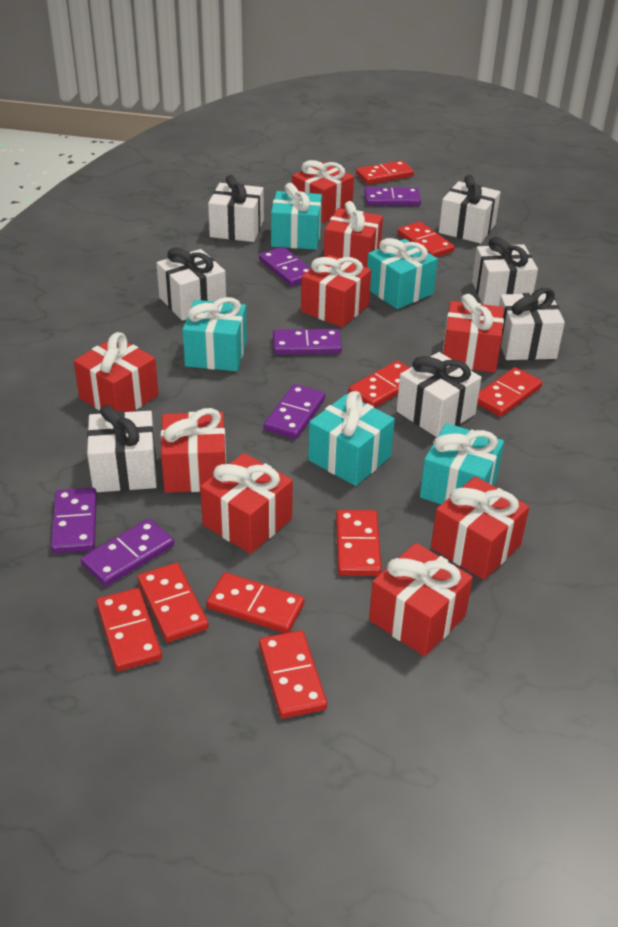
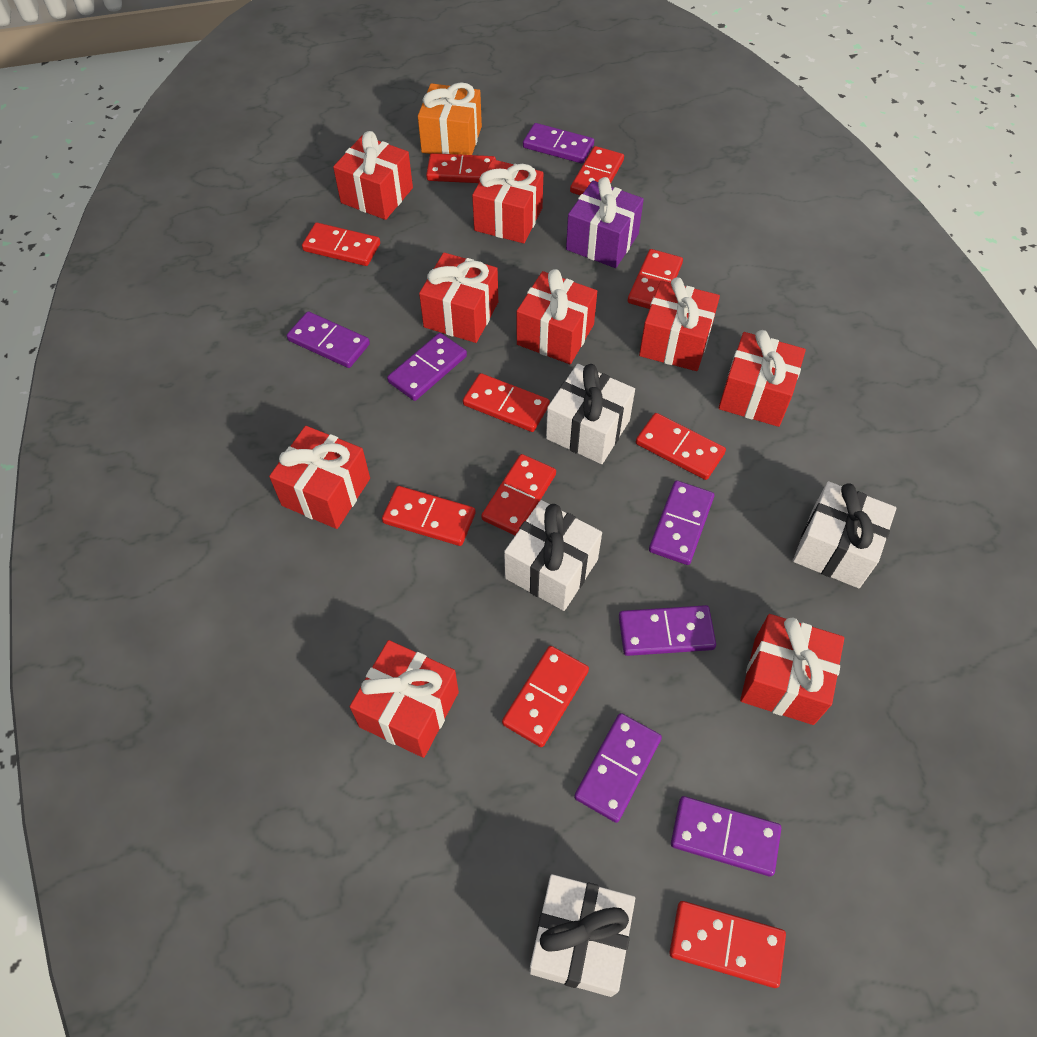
orange gift: none = 0 -> [418,82,482,155] = 1
purple domino: [51,488,97,553] [81,519,174,586] [259,247,311,286] [264,384,325,439] [273,329,342,354] [364,187,421,206] = 6 -> [287,311,370,368] [387,333,467,401] [523,123,594,164] [574,713,662,823] [619,605,716,656] [649,481,714,565] [671,796,781,876] = 7
purple gift: none = 0 -> [566,177,644,268] = 1
red domino: [96,588,162,671] [138,563,209,642] [206,573,305,633] [259,630,327,718] [336,510,382,576] [348,361,410,408] [356,160,414,184] [397,222,455,257] [477,367,542,417] = 9 -> [302,223,380,266] [382,486,476,546] [426,153,496,183] [463,373,550,432] [481,454,556,535] [502,646,589,747] [570,146,624,195] [628,249,683,309] [636,413,726,480] [669,901,786,988] = 10
turquoise gift: [182,297,247,371] [271,183,322,250] [308,391,395,486] [367,238,438,309] [420,423,504,504] = 5 -> none = 0
white gift: [87,405,157,492] [156,248,226,321] [208,175,264,242] [396,352,481,437] [439,175,501,243] [472,237,538,306] [499,288,565,360] = 7 -> [504,500,602,611] [529,874,635,997] [546,364,635,464] [793,481,896,588] = 4

